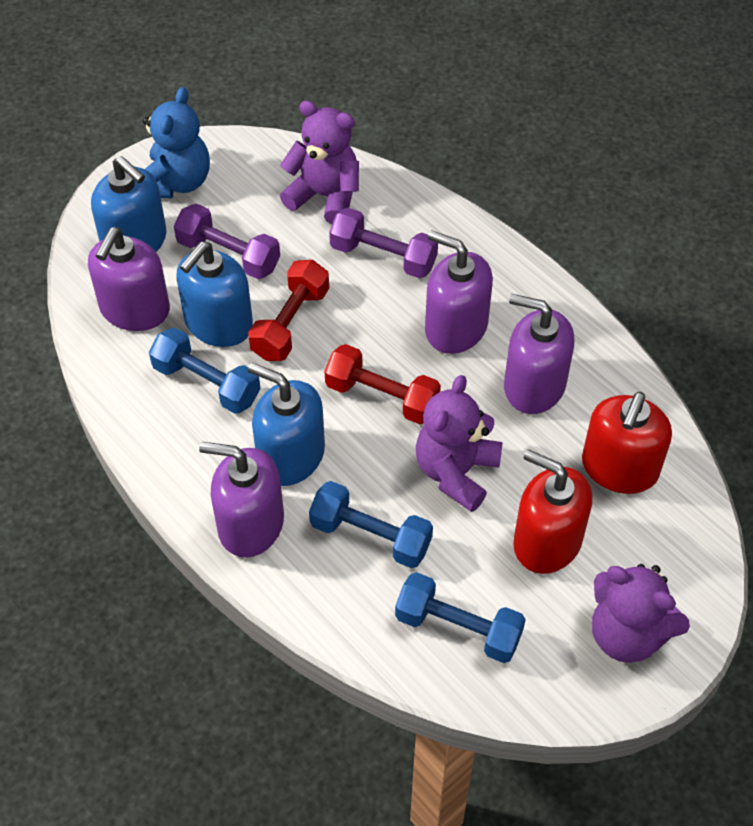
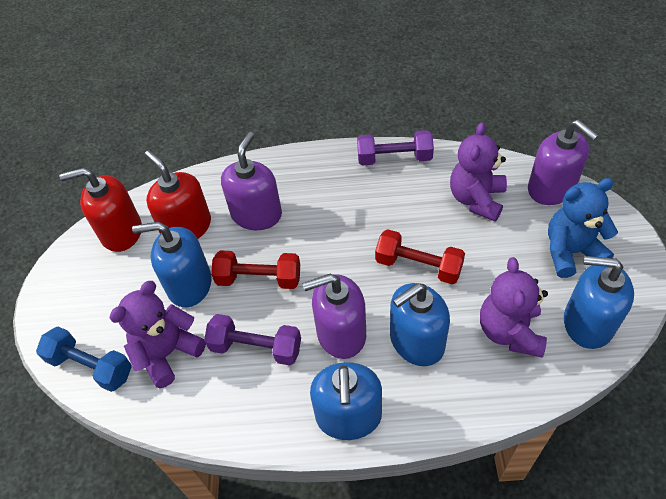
blue dumbbell: [149,328,261,414] [309,481,433,568] [395,572,526,663] = 3 -> [36,327,132,392] = 1
blue soap dispenser: [91,156,167,252] [177,242,253,347] [248,363,325,486] = 3 -> [132,222,211,307] [310,362,382,440] [390,283,450,366] [564,256,634,349] = 4
purple soap dispenser: [88,227,170,331] [199,442,284,558] [425,230,493,354] [504,294,574,414] = 4 -> [221,132,282,230] [302,274,366,359] [528,120,599,205] = 3

